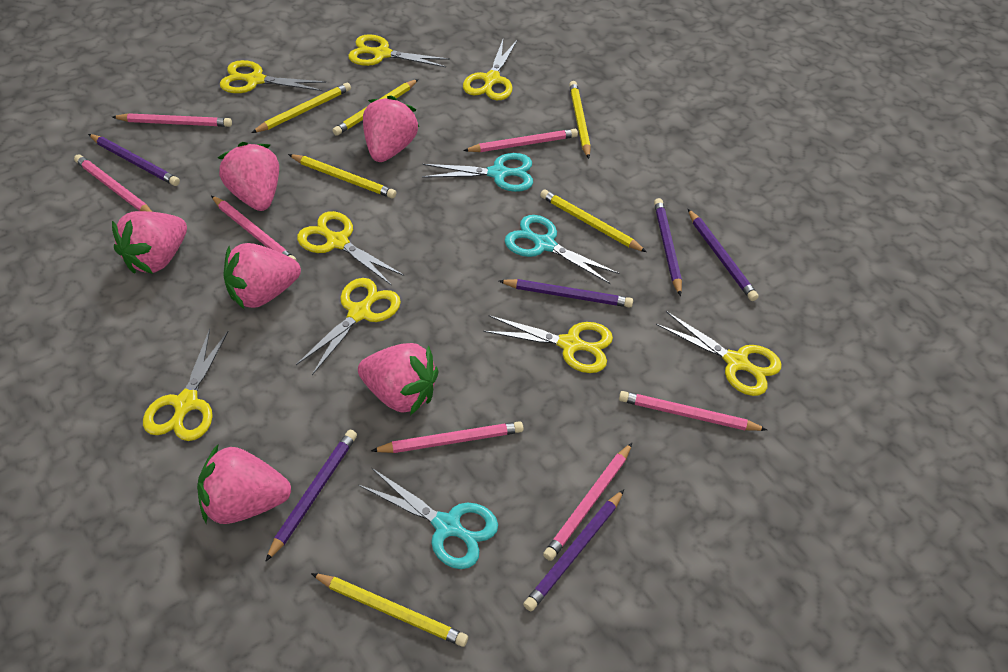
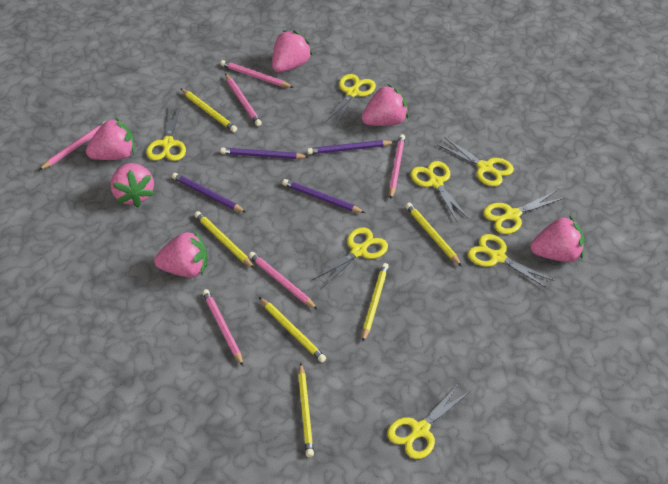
pink pencil: [74,154,152,212] [112,113,232,127] [211,196,297,261] [371,421,523,453] [463,129,578,152] [543,443,632,561] [619,391,767,431] = 7 -> [39,121,106,170] [202,289,243,366] [220,60,294,88] [225,74,262,126] [249,252,318,310] [389,134,405,199] = 6
purple pencil: [88,134,180,186] [265,430,357,562] [499,279,633,307] [523,490,624,611] [654,198,682,296] [688,209,759,301] = 6 -> [172,173,246,213] [220,148,309,159] [282,179,365,213] [307,140,395,154] = 4
turquoise scissors: [359,468,498,569] [422,153,533,192] [505,215,619,284] = 3 -> none = 0

